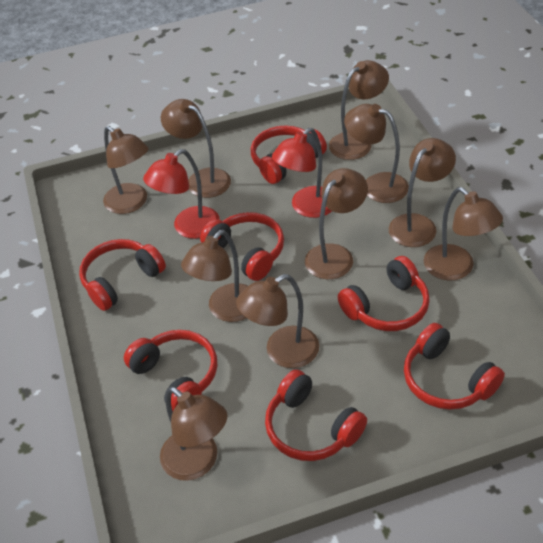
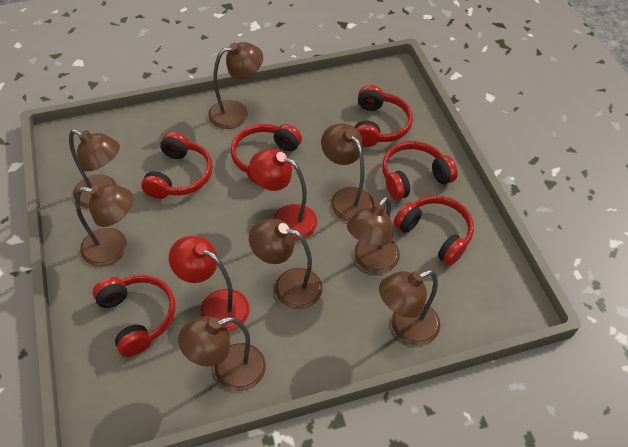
brown lamp: [103,126,148,214] [160,387,227,481] [161,99,231,198] [181,230,248,322] [236,274,319,368] [305,168,368,279] [329,60,389,160] [344,104,409,203] [389,138,456,247] [423,187,503,281] = 10 -> [69,129,120,209] [75,184,133,266] [178,316,266,391] [208,42,263,129] [249,218,323,309] [321,123,374,221] [347,196,400,273] [379,270,440,345] = 8
red headphones: [79,239,166,311] [124,330,217,411] [200,212,284,281] [251,125,327,184] [265,369,367,461] [338,256,430,331] [404,323,505,410] = 7 -> [93,275,175,357] [141,132,213,199] [231,124,302,185] [355,85,413,147] [382,141,457,200] [393,195,474,266] = 6

